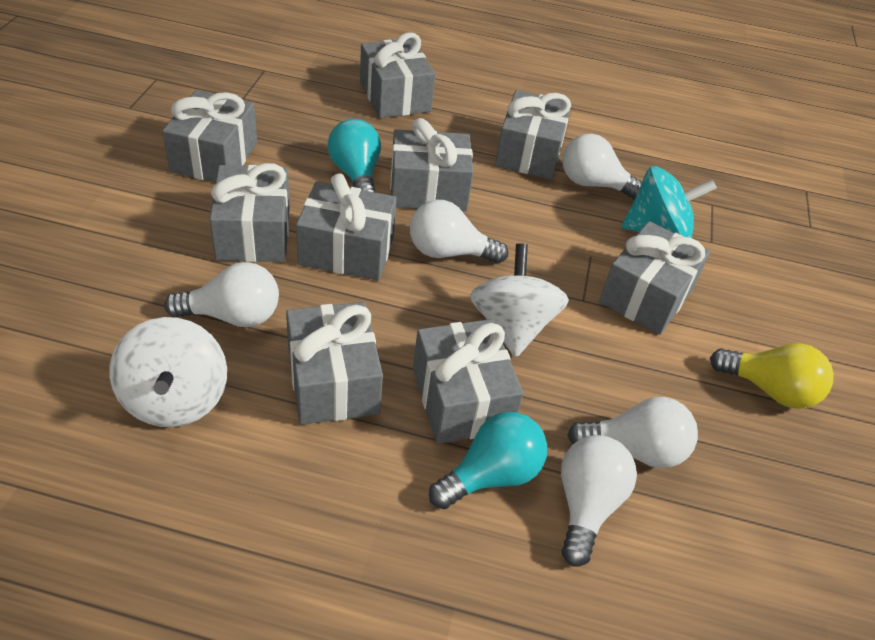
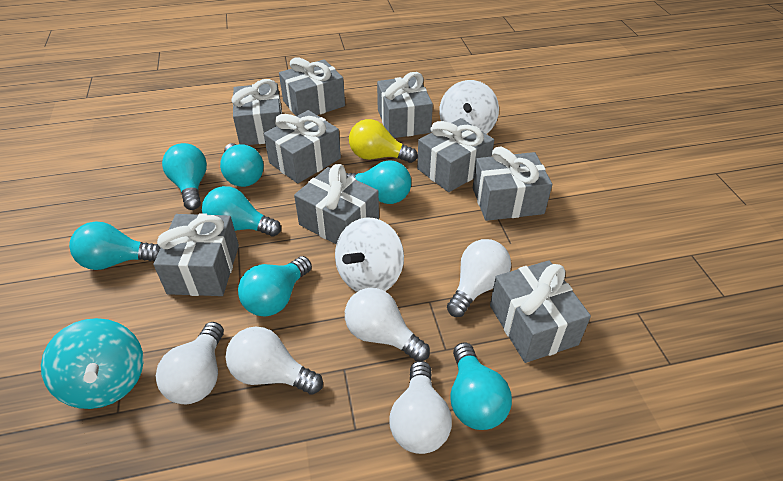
turquoise light bulb: [327,119,381,193] [429,412,547,509] = 2 -> [69,222,161,270] [162,143,207,210] [202,186,281,237] [220,143,264,187] [238,256,312,316] [346,160,411,204] [451,342,512,430] = 7

